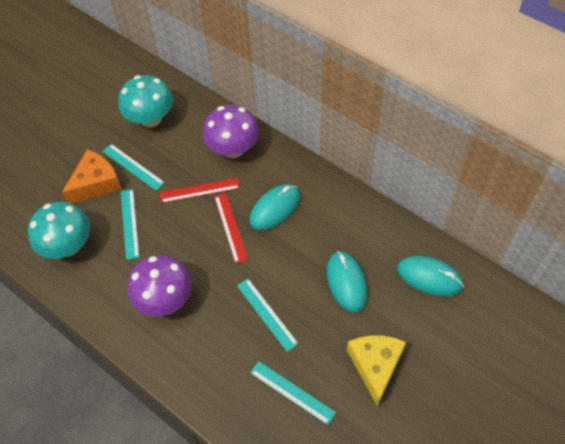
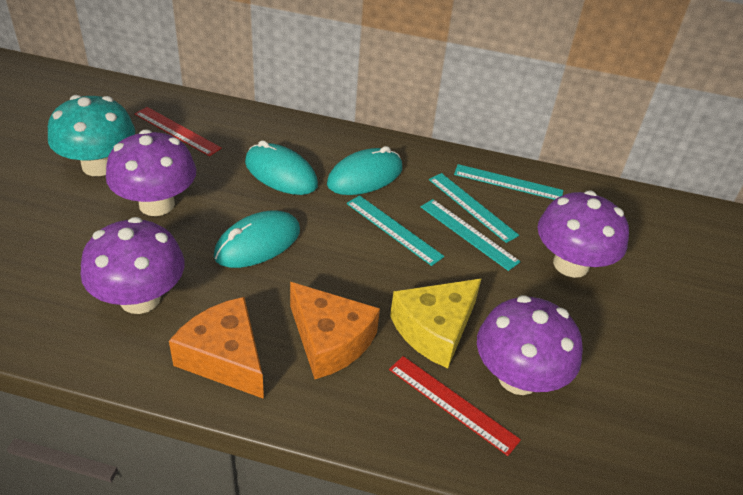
orange cheese: [62,150,122,204] = 1 -> [169,297,264,399] [290,282,380,379] = 2
purple mushroom: [128,255,192,317] [203,105,259,158] = 2 -> [80,217,185,314] [106,129,196,216] [477,295,583,395] [537,191,629,278] = 4
turquoise mushroom: [28,202,91,259] [119,75,173,128] = 2 -> [48,95,135,176] = 1

